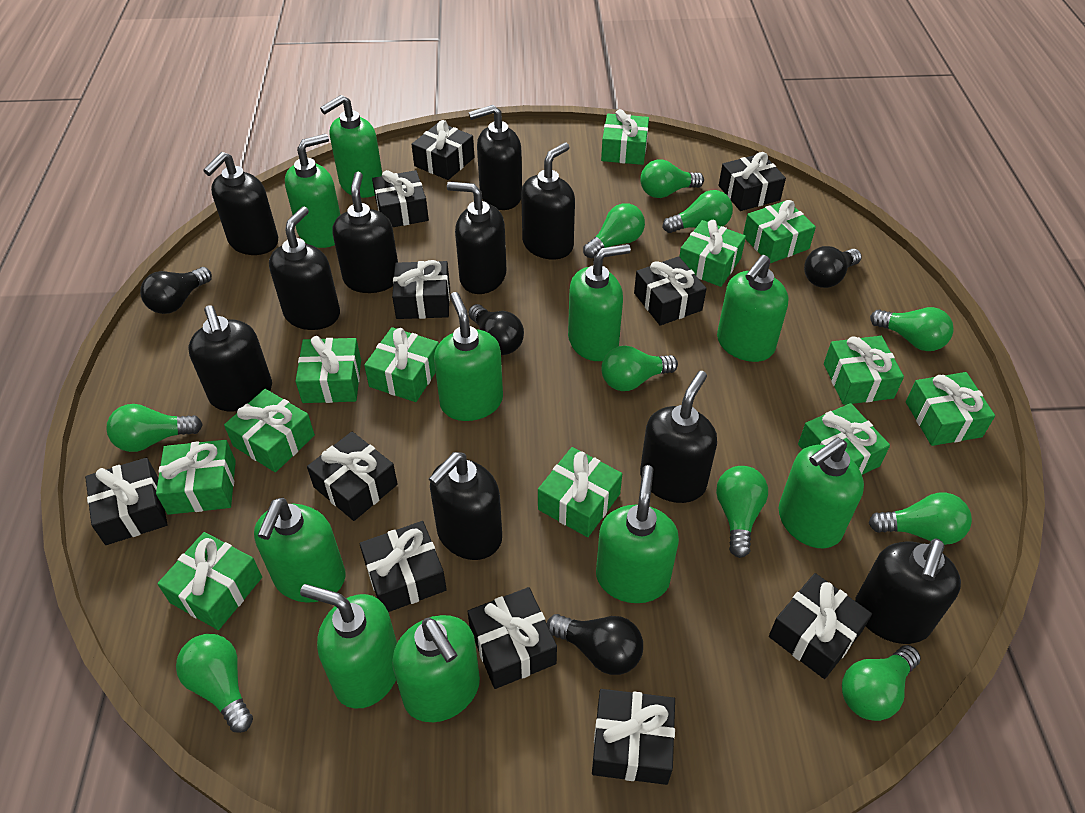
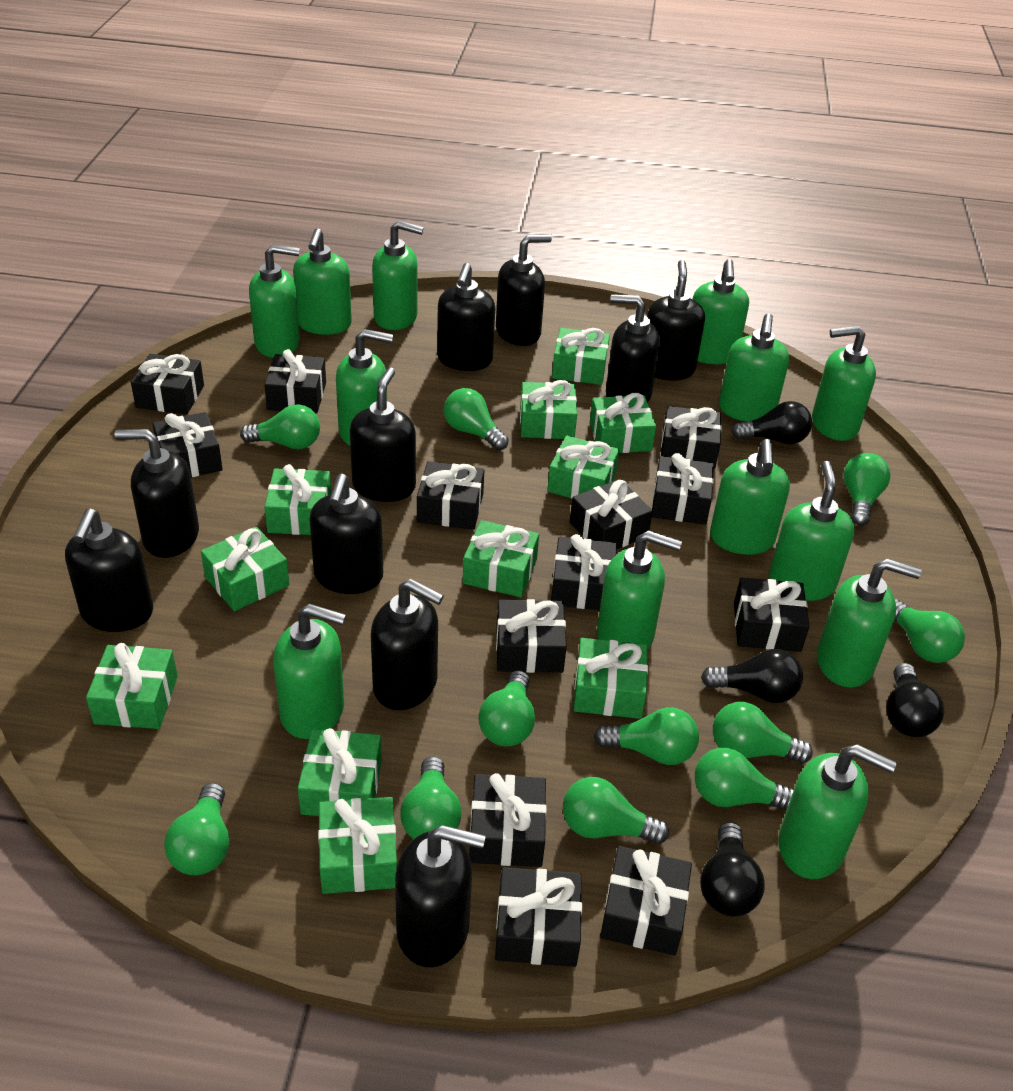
black gift: [85,458,168,545] [307,432,398,521] [360,521,447,612] [372,170,429,227] [392,260,450,319] [411,120,474,180] [467,587,557,689] [592,689,675,785] [634,256,707,326] [719,152,786,211] [769,573,872,679] = 11 -> [131,354,204,415] [153,412,223,477] [264,349,326,413] [417,461,484,530] [469,773,547,867] [495,867,582,967] [496,599,567,673] [551,534,617,610] [570,479,653,549] [600,846,692,956] [652,453,714,525] [661,406,722,469] [734,578,810,652] = 13
green gift: [156,440,236,515] [157,532,262,630] [224,389,315,472] [296,336,361,403] [364,327,439,402] [538,447,622,537] [601,109,649,165] [679,220,746,287] [743,200,816,263] [798,403,890,475] [824,336,904,405] [906,372,995,446] = 12 -> [86,643,178,729] [201,527,289,611] [264,464,331,535] [298,728,382,816] [318,797,397,894] [463,520,539,597] [520,380,577,439] [547,436,619,499] [552,328,610,385] [573,638,648,719] [590,393,656,453] = 11
green light bulb: [106,404,203,452] [176,634,253,733] [583,203,645,258] [601,346,678,391] [640,160,704,198] [663,190,733,233] [716,466,768,558] [842,645,921,721] [869,492,972,545] [870,307,954,351] = 10 -> [164,782,229,875] [240,404,320,449] [400,756,462,839] [444,388,509,450] [478,670,535,746] [563,777,669,844] [594,707,699,765] [695,748,794,811] [713,702,813,763] [843,453,891,526] [894,599,965,663] = 11
green soap dispenser: [254,498,346,603] [285,134,341,248] [300,584,397,708] [320,95,382,198] [392,615,480,722] [434,292,503,421] [568,244,631,361] [596,465,679,603] [717,255,788,362] [779,438,864,548] = 10 -> [249,244,300,358] [273,604,346,739] [293,228,352,335] [336,329,393,446] [372,220,424,330] [597,530,682,650] [692,259,749,364] [710,439,790,555] [719,314,789,422] [769,461,854,601] [778,744,897,879] [812,325,876,441] [817,559,922,688] = 13

